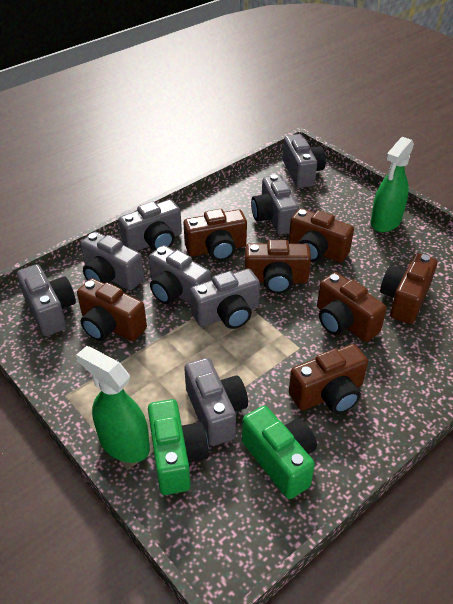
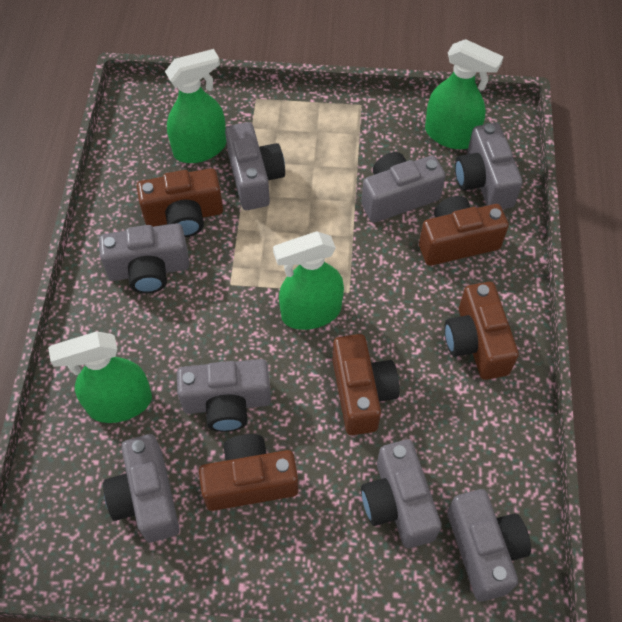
brown camera: [77,278,147,341] [183,209,247,261] [245,240,311,294] [289,208,354,262] [289,344,368,414] [317,272,387,342] [380,253,437,324] = 7 -> [137,168,223,237] [199,434,299,511] [332,334,399,435] [419,196,509,266] [444,282,519,380] = 5
green camera: [148,399,209,495] [242,406,317,499] = 2 -> none = 0
green spray bottle: [76,346,150,463] [370,137,414,232] = 2 -> [48,331,152,423] [165,49,226,163] [273,231,344,330] [425,39,504,149] = 4

